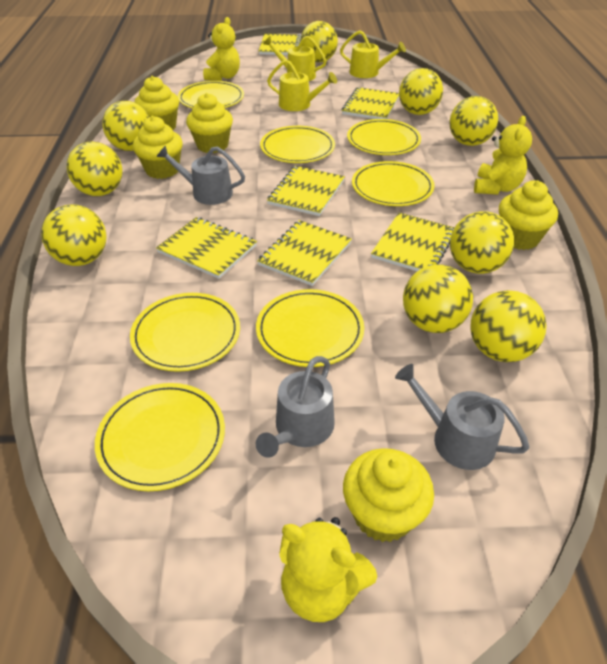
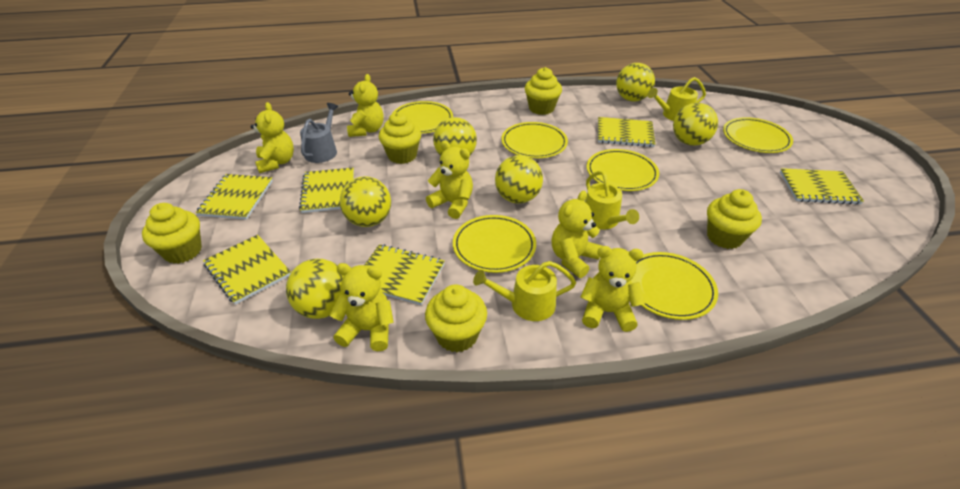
grey watering can: [156,145,245,205] [256,356,335,458] [395,364,530,470] = 3 -> [300,103,338,163] = 1
yellow ball: [41,204,107,266] [67,142,123,196] [102,101,149,151] [301,21,338,62] [399,68,443,115] [403,264,473,333] [449,96,498,146] [450,211,514,274] [470,290,547,362] = 9 -> [286,259,345,319] [340,176,391,227] [433,117,477,156] [495,155,543,204] [616,63,655,102] [673,103,718,146] = 6
yellow plate: [95,383,225,491] [130,293,240,372] [178,81,244,108] [256,289,364,367] [260,126,335,163] [347,119,421,155] [352,161,435,206] = 7 -> [393,101,453,134] [453,215,536,273] [501,122,568,158] [587,149,659,191] [631,252,718,320] [723,117,793,153] = 6
yellow teddy bear: [203,17,240,81] [279,517,377,622] [474,116,532,195] = 3 -> [251,102,294,173] [330,263,394,351] [347,74,384,137] [426,141,473,219] [552,191,602,278] [581,246,645,332] = 6

